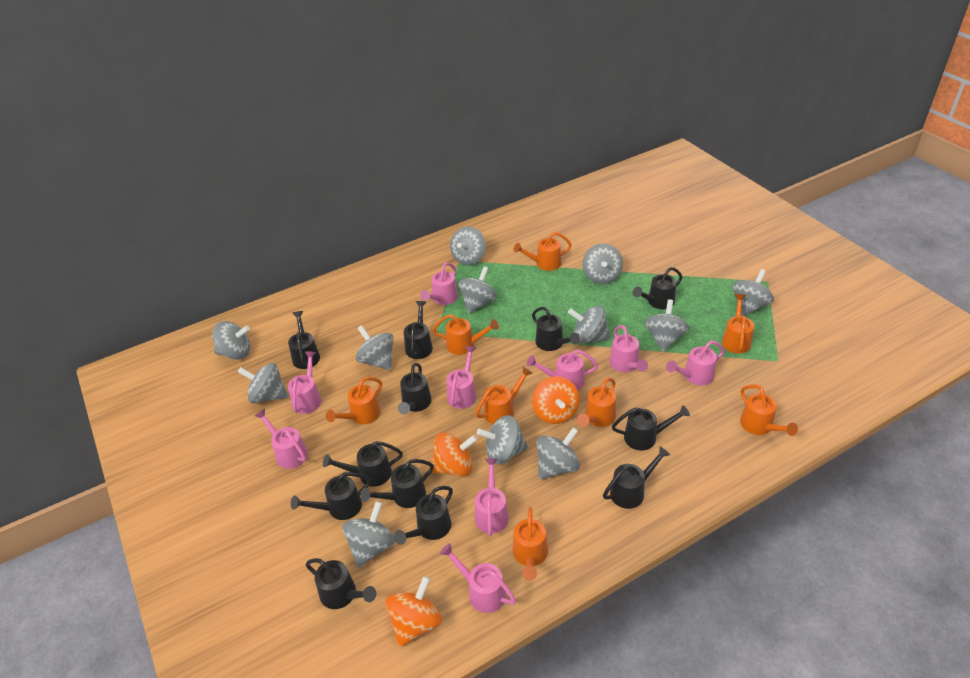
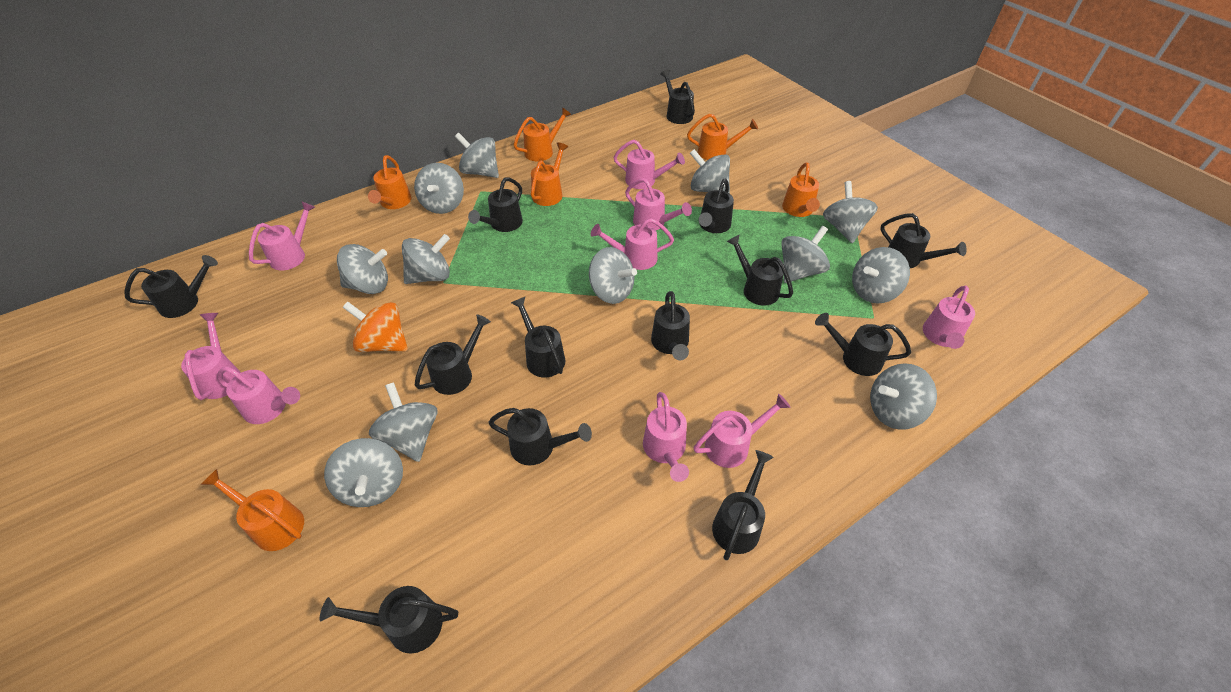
black watering can: [288,311,320,369] [291,472,371,520] [306,558,376,609] [323,441,403,487] [360,459,434,508] [394,486,453,545] [398,363,432,415] [404,301,433,359] [532,307,580,351] [603,446,670,509] [612,405,690,450] [633,267,683,309] = 12 -> [124,255,218,318] [320,586,458,653] [415,314,491,395] [468,178,523,232] [488,408,592,465] [511,297,565,377] [651,291,690,360] [660,69,695,124] [698,179,734,233] [712,450,774,560] [727,235,793,306] [815,313,911,376] [880,213,967,268] = 13
orange spinning top: [386,576,442,647] [431,432,478,477] [532,376,579,424] = 3 -> [343,302,408,352] = 1
orange watering can: [326,377,382,424] [433,314,499,355] [475,367,532,424] [513,232,572,271] [513,507,548,581] [577,378,616,427] [722,294,754,354] [740,384,798,436] = 8 -> [201,469,304,551] [368,155,412,209] [514,107,572,161] [531,142,568,206] [687,114,758,160] [782,162,820,217] = 6

